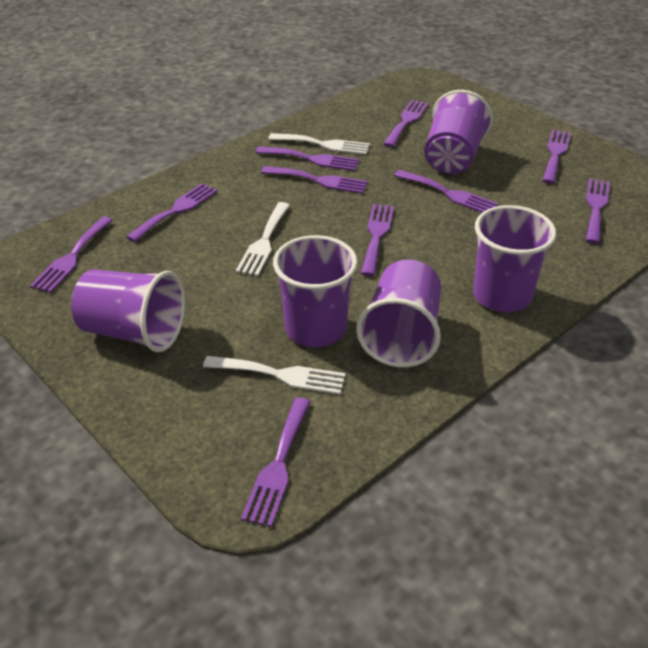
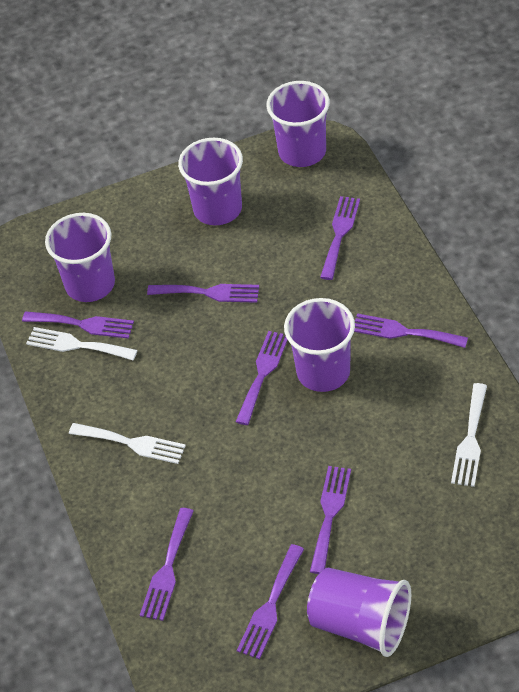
purple fork: [30,217,113,293] [126,183,218,242] [241,397,311,527] [256,146,359,171] [261,166,368,194] [361,204,394,276] [383,100,429,147] [394,170,498,212] [542,129,571,184] [586,178,610,244] = 10 -> [22,311,134,339] [140,508,194,621] [147,284,259,303] [236,331,288,425] [237,544,304,659] [310,466,351,574] [320,196,360,280] [354,313,468,348] = 8

